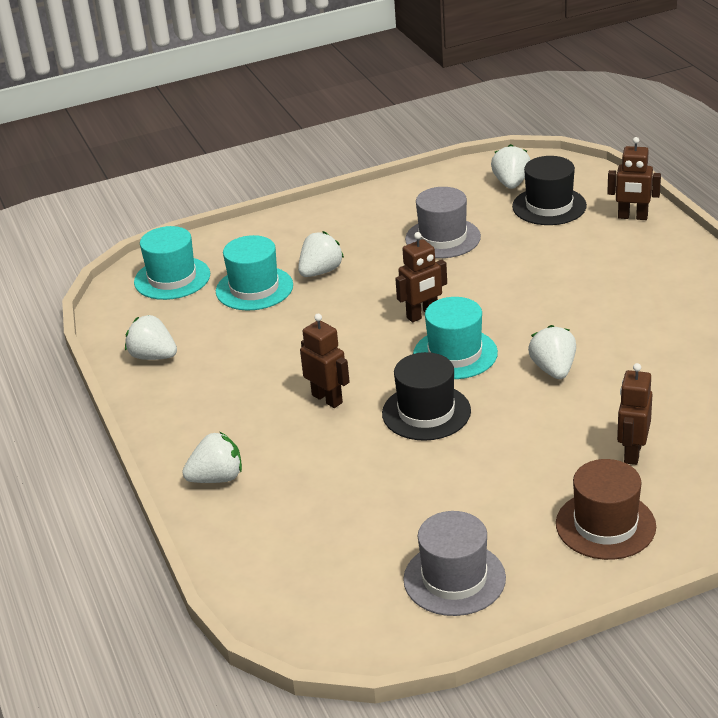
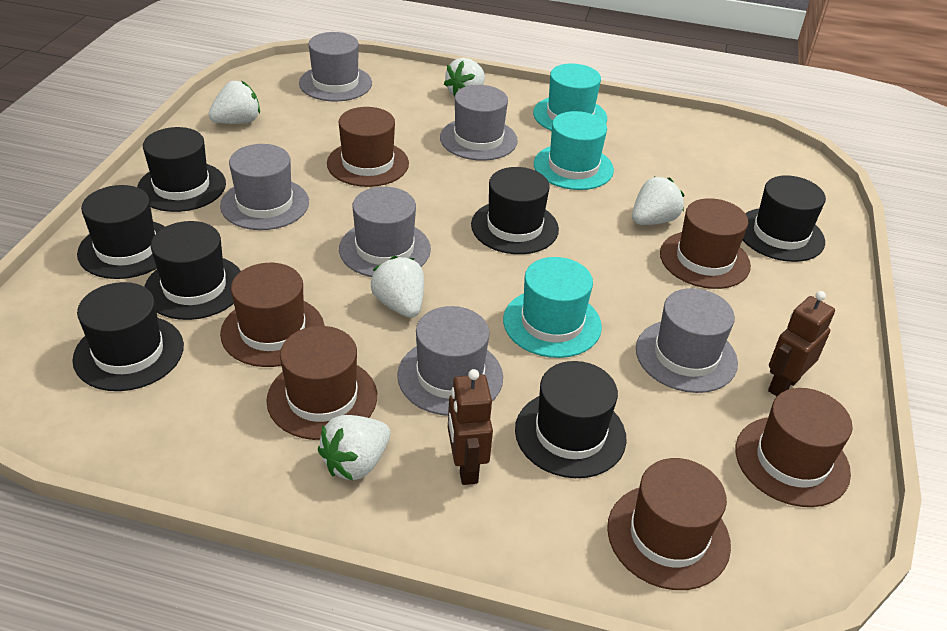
black hat: [382,352,471,441] [512,156,587,225] = 2 -> [72,282,184,391] [77,185,165,279] [137,127,226,212] [144,221,241,320] [471,167,559,254] [515,361,627,478] [743,175,826,262] = 7
brown hat: [556,459,656,560] = 1 -> [220,263,324,367] [266,326,377,440] [327,107,409,187] [607,458,731,590] [660,198,751,289] [736,388,853,507] = 6
brown robot: [300,314,350,408] [395,232,447,322] [607,137,661,220] [617,363,652,465] = 4 -> [448,369,493,485] [768,291,835,396] = 2
grey hat: [403,511,506,616] [405,187,481,258] = 2 -> [220,144,309,230] [299,32,372,101] [339,187,431,277] [397,306,503,416] [440,85,518,161] [636,288,738,393] = 6

